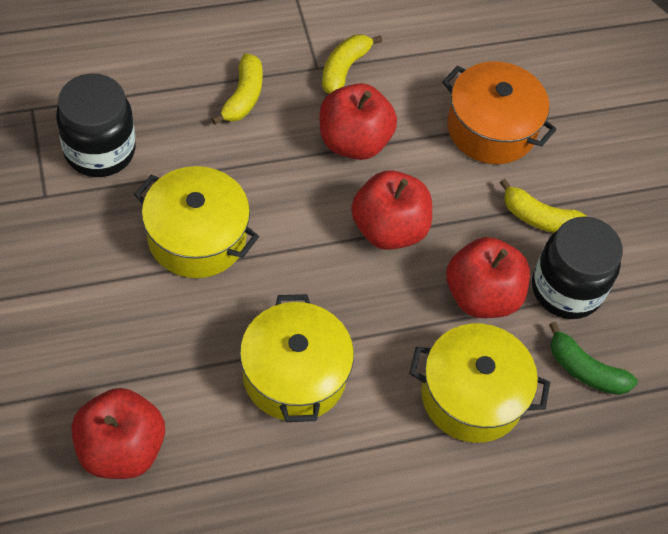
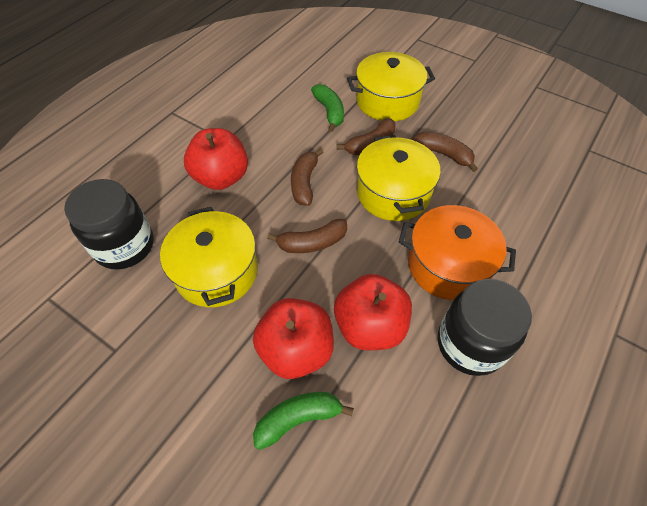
brown banana: none = 0 -> [267,219,347,253] [291,148,323,206] [336,118,395,155] [412,132,478,172] = 4
green banana: [549,322,638,395] = 1 -> [253,392,354,450] [311,84,344,132] = 2
red apple: [71,388,165,479] [320,83,397,160] [351,170,432,250] [446,237,530,318] = 4 -> [184,128,248,190] [253,298,334,379] [334,274,412,350] = 3
yellow banana: [212,53,263,125] [322,34,382,94] [500,179,588,233] = 3 -> none = 0

